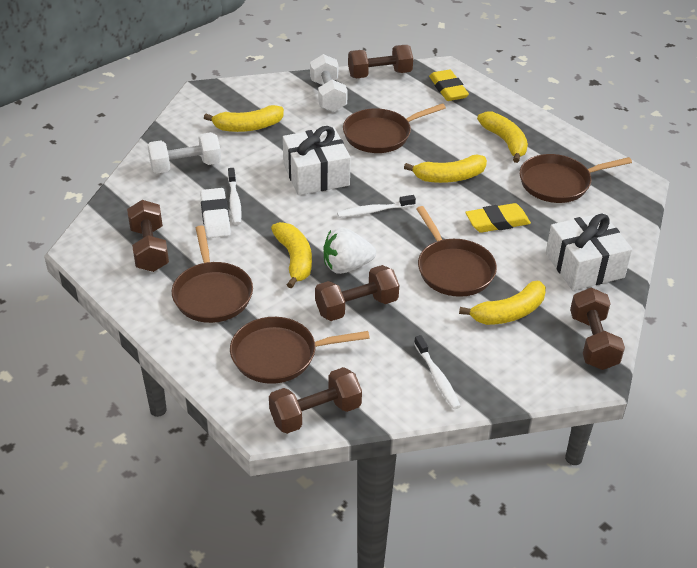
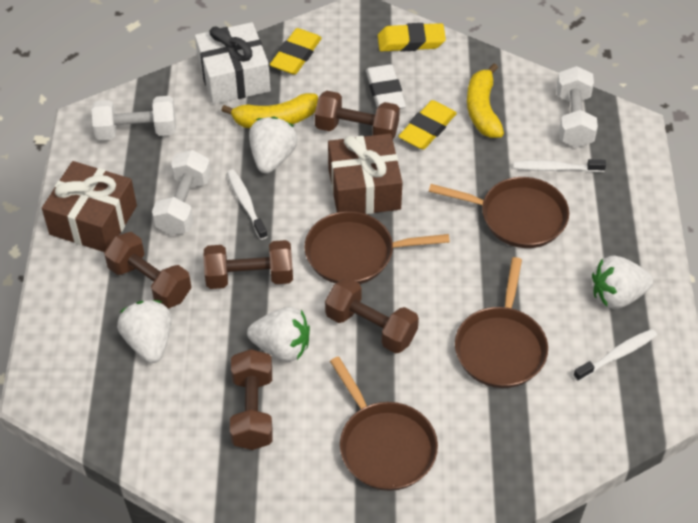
brown gift: none = 0 -> [42,161,137,252] [328,134,403,214] = 2
brown pan: [172,225,253,323] [230,317,370,384] [343,103,446,153] [416,206,497,297] [519,154,632,203] = 5 -> [304,211,450,284] [330,356,438,491] [429,177,569,248] [455,257,548,388] = 4
white dumbbell: [148,132,221,173] [310,54,348,112] = 2 -> [91,96,176,140] [152,150,211,235] [556,66,598,148] = 3
white gift: [283,126,351,195] [546,213,632,290] = 2 -> [195,22,271,104] = 1
white strawberry: [323,227,376,274] = 1 -> [117,300,172,363] [247,307,310,362] [249,117,298,174] [592,256,653,309] = 4
yellow banana: [204,105,284,132] [271,222,312,289] [404,155,487,183] [459,281,546,325] [477,112,528,163] = 5 -> [221,93,318,128] [467,63,504,138] = 2
yellow eraser: [429,69,469,101] [465,203,531,233] = 2 -> [270,28,322,75] [378,23,446,52] [398,100,457,150] = 3

